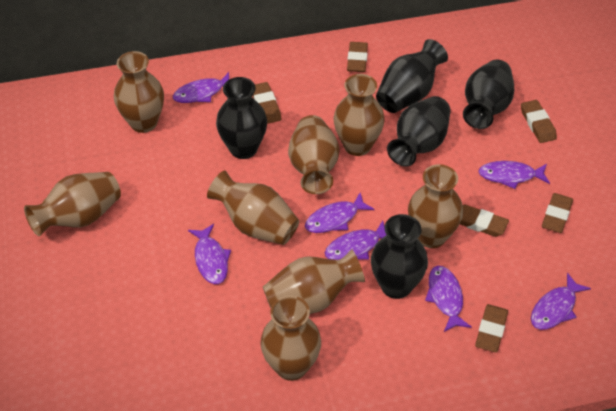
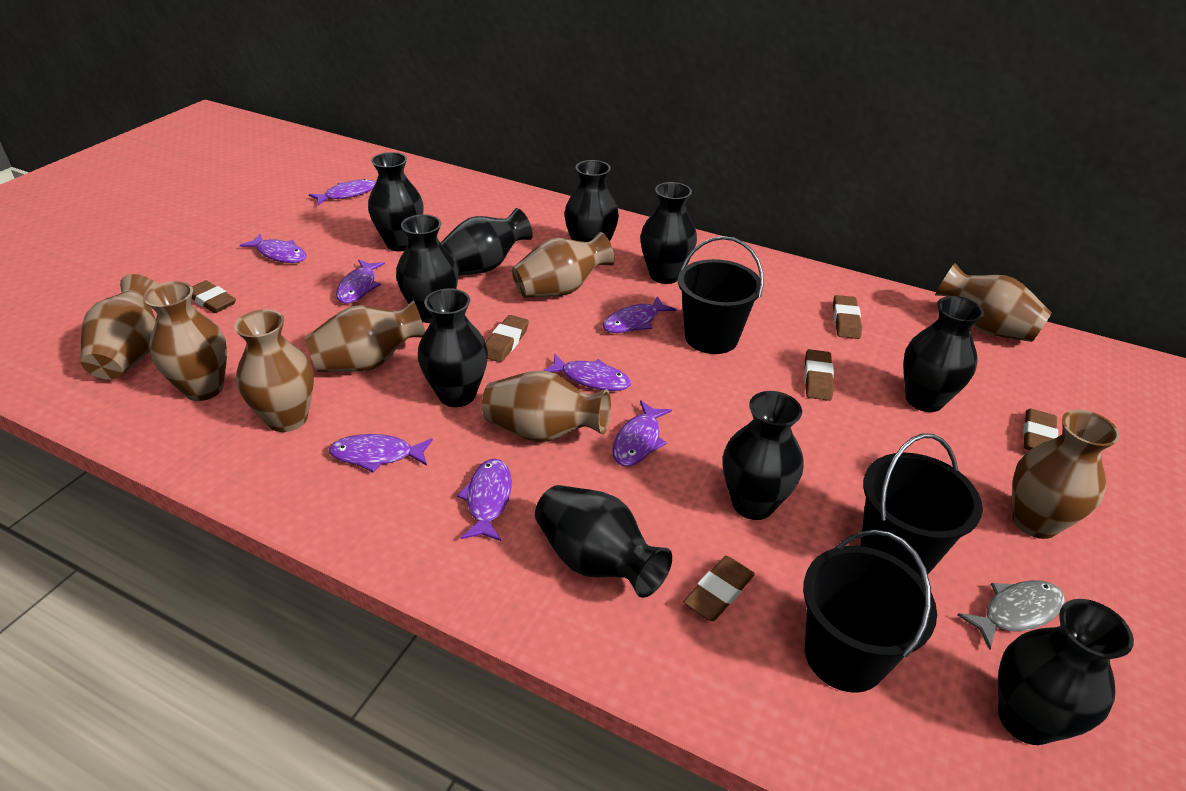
black bucket: none = 0 -> [678,236,764,354] [803,530,937,693] [861,433,983,578] = 3
black vase: [216,77,267,159] [371,214,428,299] [376,39,448,113] [387,96,451,167] [463,59,514,129] = 5 -> [368,152,424,251] [396,214,458,323] [418,288,488,407] [441,208,533,276] [535,485,672,598] [565,160,619,242] [640,182,697,284] [723,391,804,520] [903,296,984,412] [998,599,1134,745] = 10
grey fish: none = 0 -> [957,580,1065,650] = 1
purple fish: [173,72,229,103] [188,224,231,284] [305,192,374,233] [325,221,386,260] [425,266,472,332] [478,161,550,189] [531,273,591,330] = 7 -> [240,234,306,263] [309,179,376,205] [329,434,433,473] [336,260,385,304] [457,459,512,541] [543,354,631,391] [603,296,677,333] [612,400,672,466] = 8

